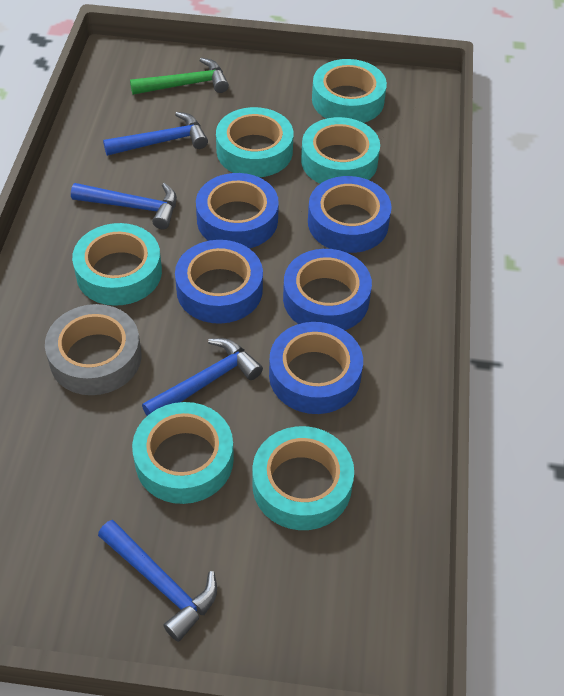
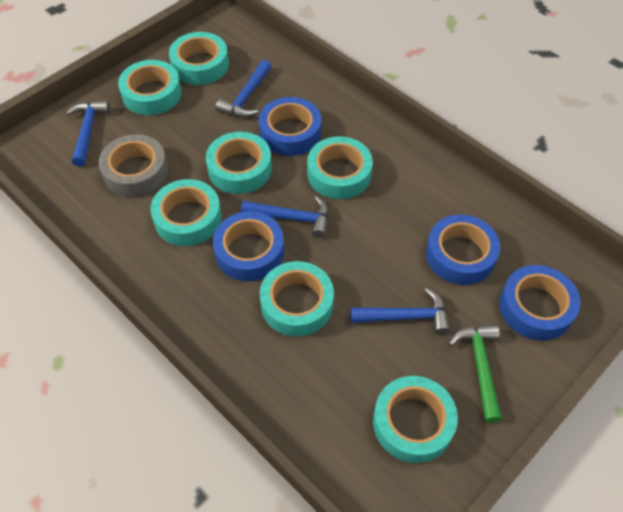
blue tape: [175,240,263,324] [196,173,279,248] [269,322,363,414] [283,249,372,330] [308,176,392,253] = 5 -> [213,211,284,281] [259,97,321,156] [426,215,500,285] [499,265,580,341] = 4
turquoise tape: [72,223,162,306] [132,402,234,504] [216,107,293,177] [252,426,354,530] [301,117,380,184] [312,59,387,123] = 6 -> [118,60,182,115] [151,179,222,246] [169,32,229,85] [206,132,272,194] [260,261,334,336] [307,136,373,199] [373,376,458,463] = 7

